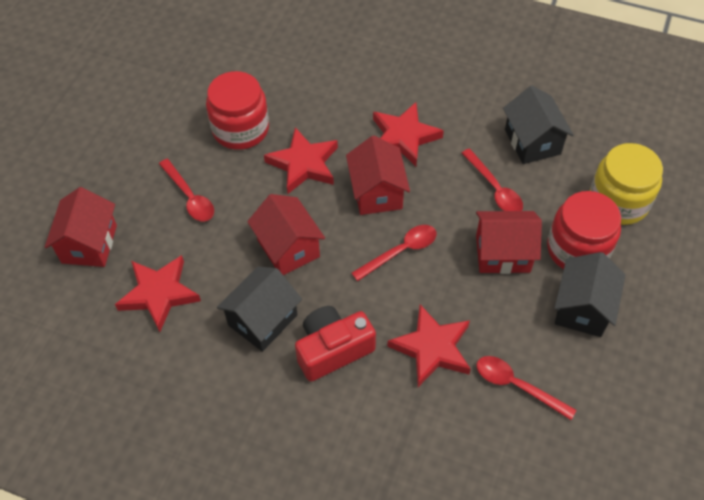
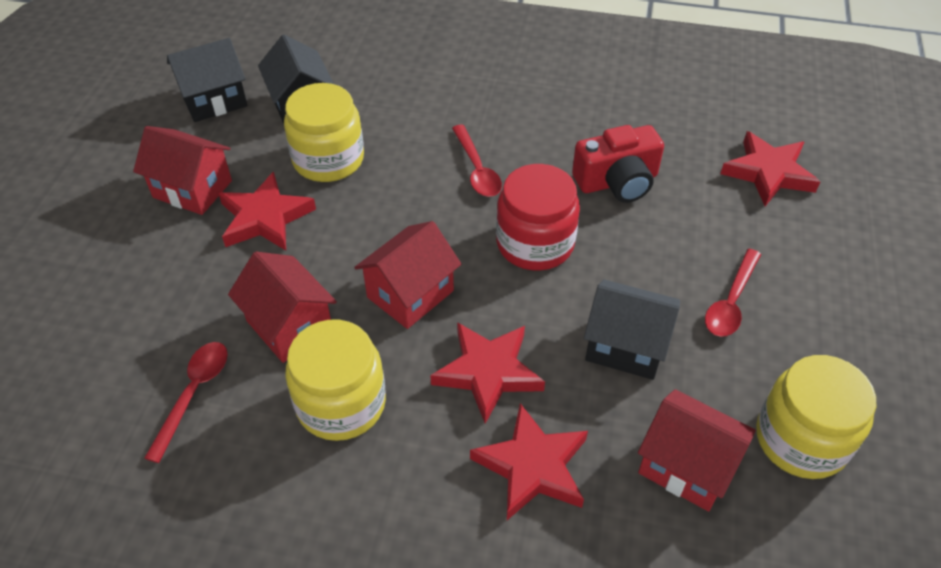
red jar: [206,71,269,150] [547,191,621,269] = 2 -> [496,164,580,271] = 1
red spoon: [159,159,214,221] [352,225,437,281] [462,148,523,211] [477,356,576,420] = 4 -> [144,342,228,463] [452,125,502,197] [705,249,761,337] = 3
yellow jar: [590,143,663,225] = 1 -> [284,83,364,182] [285,320,386,441] [756,355,876,479] = 3

